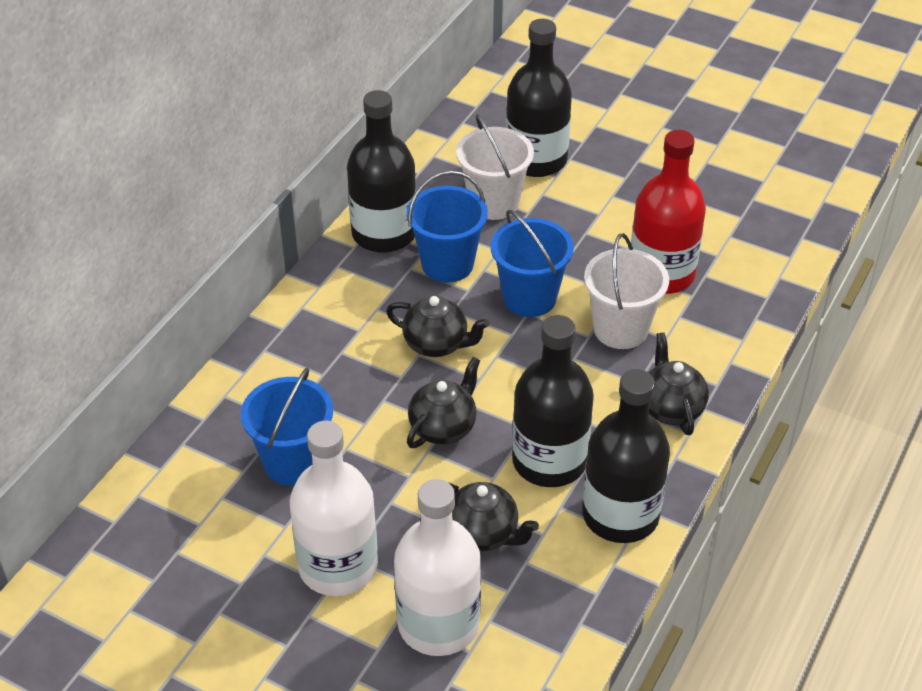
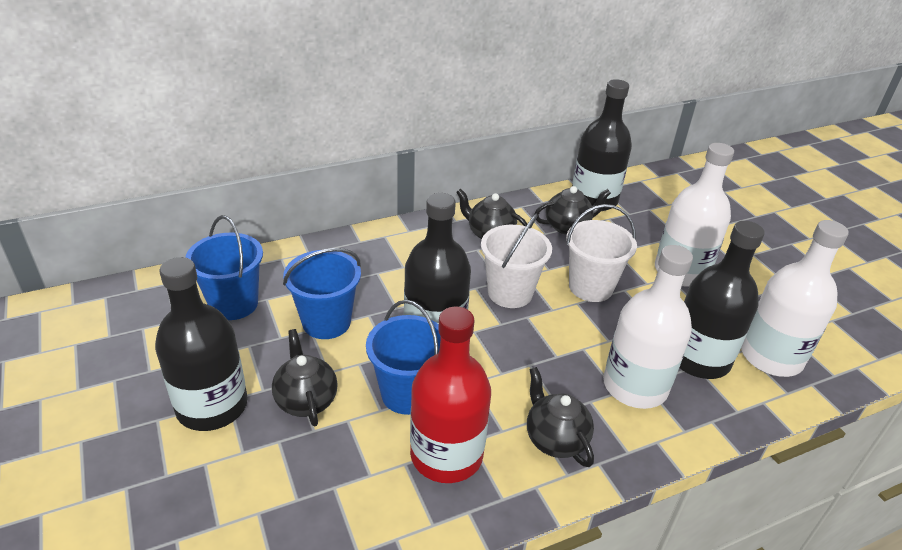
white bottle: [289,421,378,596] [394,479,481,656] = 2 -> [603,245,693,409] [655,143,734,287] [741,220,849,377] = 3

